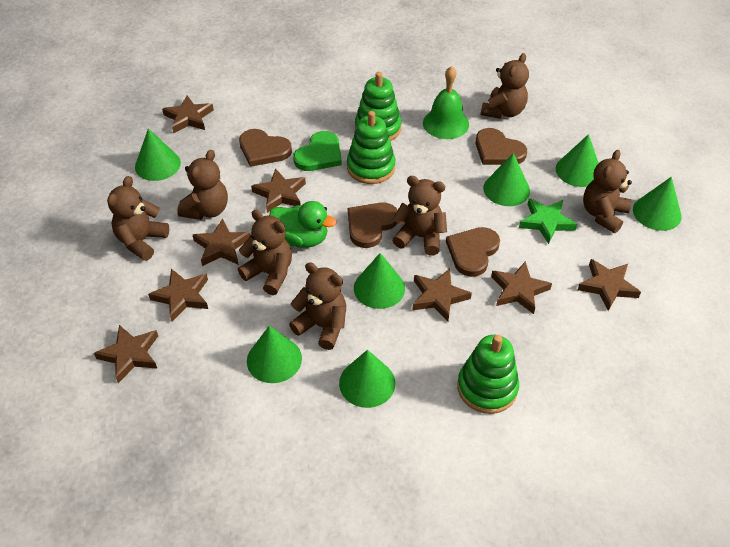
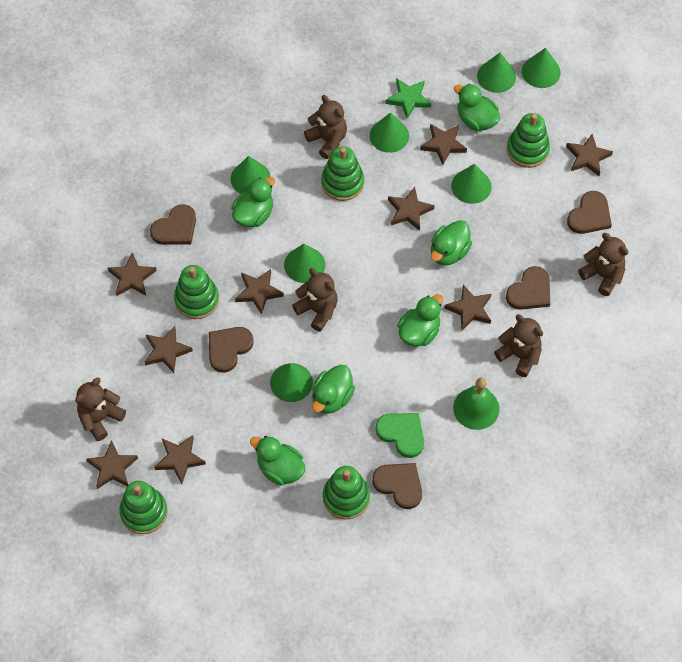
brown heart: [239,129,292,167] [348,202,397,248] [446,227,500,277] [475,128,527,165] = 4 -> [150,204,196,245] [209,327,254,373] [372,463,422,509] [506,266,550,310] [567,191,612,234] = 5
brown star: [94,325,158,383] [148,269,208,322] [162,95,214,133] [193,218,251,266] [251,168,306,213] [412,268,472,321] [491,261,552,314] [578,259,641,311] = 8 -> [86,440,138,489] [108,252,157,296] [145,326,193,373] [154,435,206,484] [235,269,284,315] [388,187,435,231] [420,124,467,165] [444,285,491,330] [566,133,613,176] = 9
brown teddy bear: [107,176,169,261] [177,150,228,220] [238,210,292,295] [289,262,346,350] [392,176,447,256] [481,53,529,119] [583,150,632,233] = 7 -> [75,377,126,441] [292,268,338,332] [304,95,347,159] [494,315,543,377] [578,233,628,296] = 5
green duck: [269,201,337,248] = 1 -> [231,177,275,227] [250,436,306,486] [312,365,355,414] [397,294,443,346] [431,220,472,265] [454,84,500,131] = 6
green stacking toy: [347,111,396,184] [355,72,402,141] [457,335,519,414] = 3 -> [119,481,168,534] [174,265,219,319] [321,146,364,201] [323,466,370,519] [507,113,550,168] = 5

